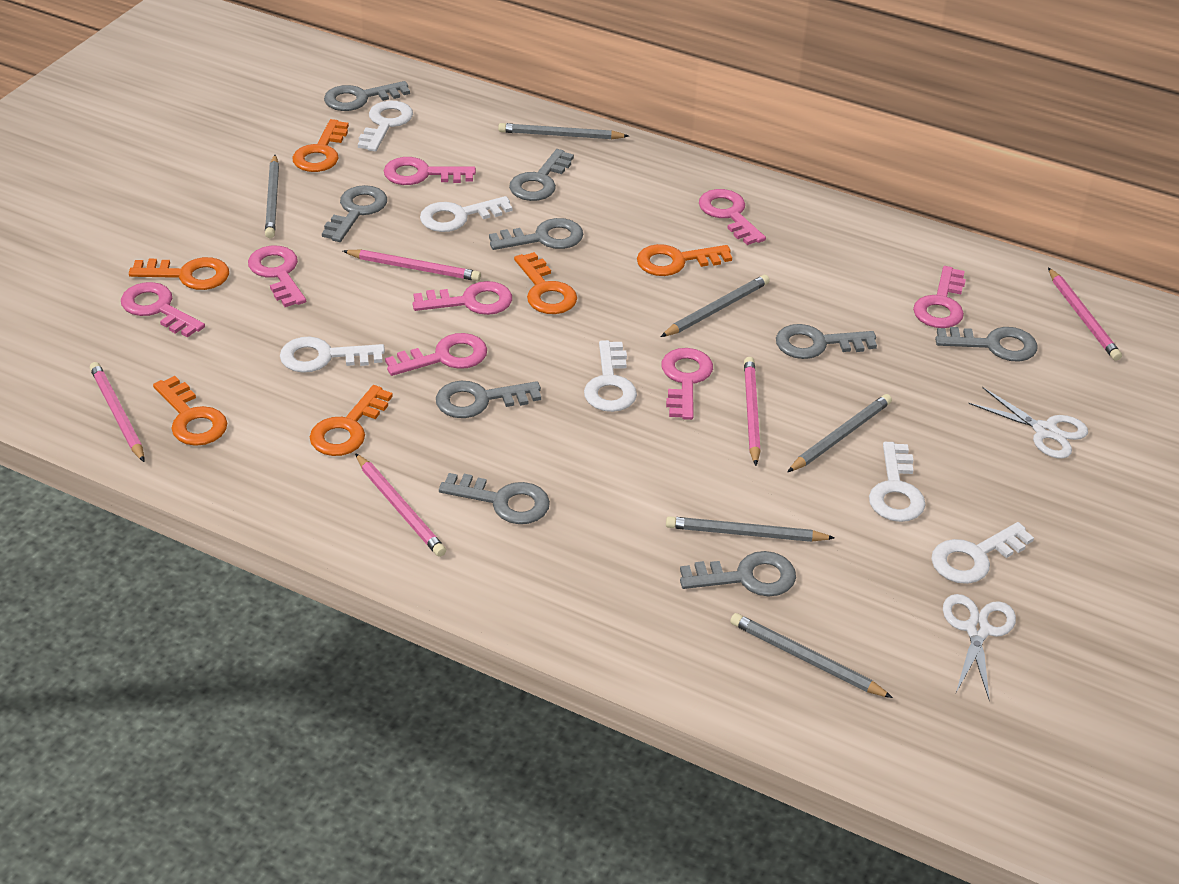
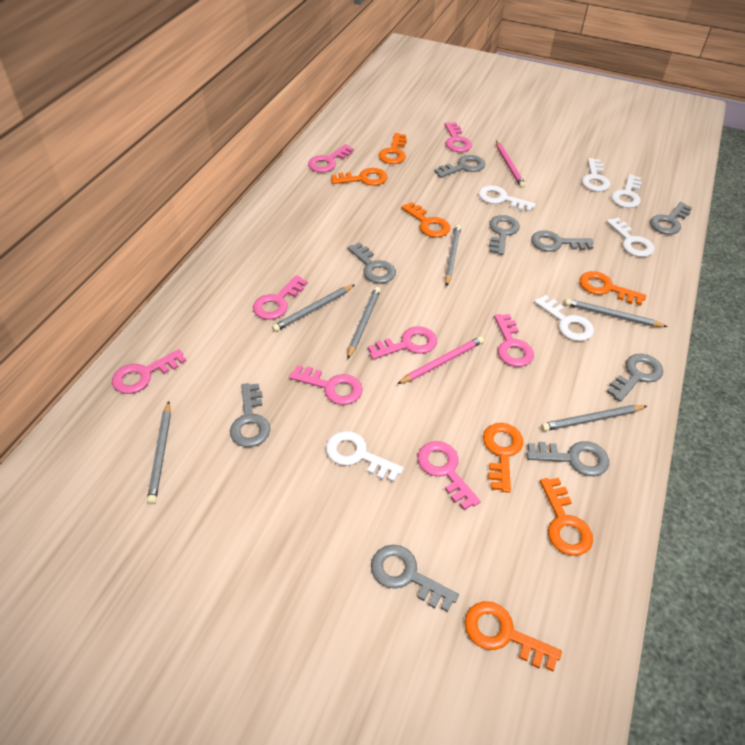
orange key: [129,257,229,290] [153,376,227,446] [292,119,349,172] [310,385,393,456] [514,252,577,314] [637,244,732,276] = 6 -> [331,168,388,186] [378,133,407,164] [401,202,451,237] [465,601,562,671] [483,423,523,493] [540,478,593,556] [579,271,646,305] = 7
pink pencil: [90,362,144,462] [343,250,481,281] [355,453,446,557] [744,357,760,466] [1048,267,1122,361] = 5 -> [397,336,484,384] [496,141,526,188] = 2
white scissors: [943,594,1016,701] [968,387,1088,459] = 2 -> none = 0

